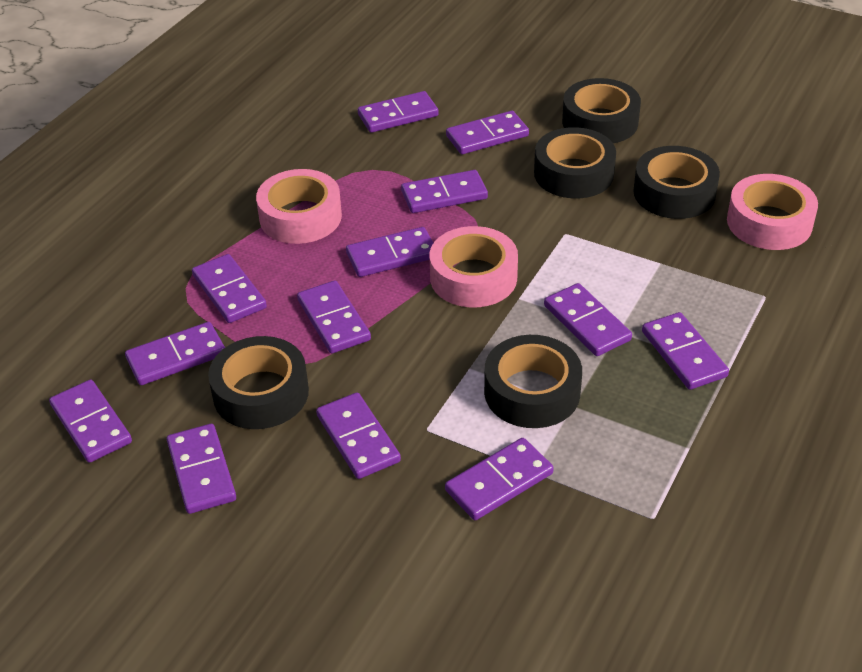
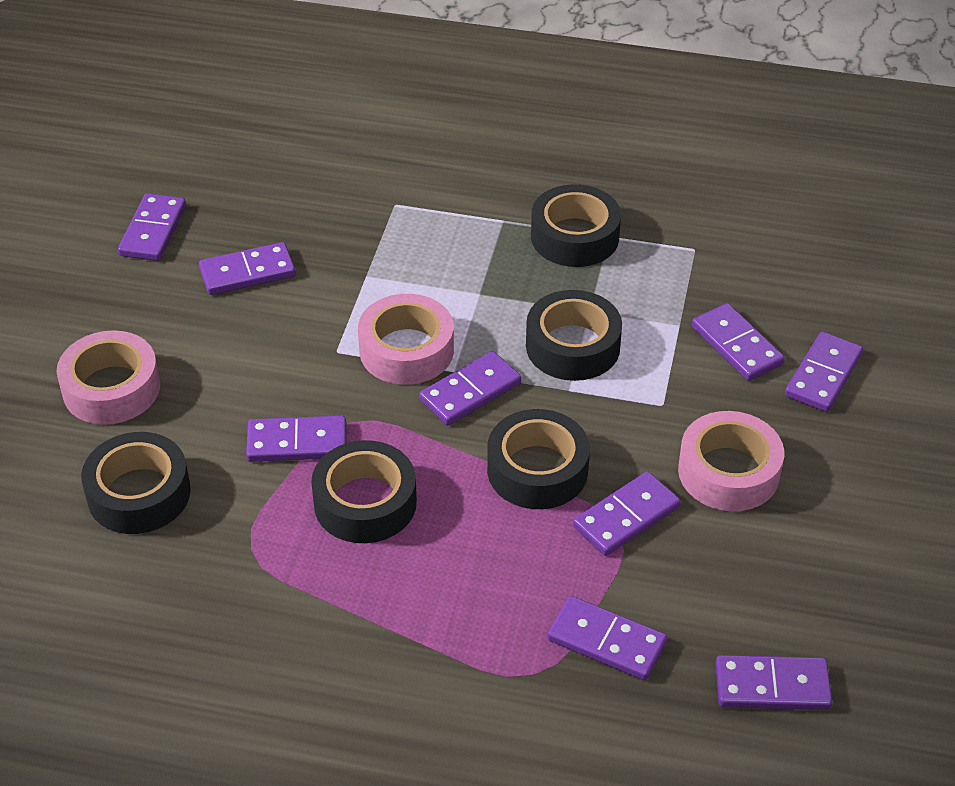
purple domino: [49,380,132,463] [125,322,225,385] [167,424,236,514] [192,254,267,323] [297,281,371,353] [316,392,401,479] [346,227,433,277] [358,91,438,133] [401,170,488,213] [445,438,554,520] [446,111,529,154] [544,283,632,356] [642,312,729,390] = 13 -> [118,193,186,261] [199,242,296,295] [246,416,346,462] [419,351,521,425] [547,596,667,680] [573,471,681,556] [692,303,785,381] [715,655,833,710] [785,332,863,412] = 9

